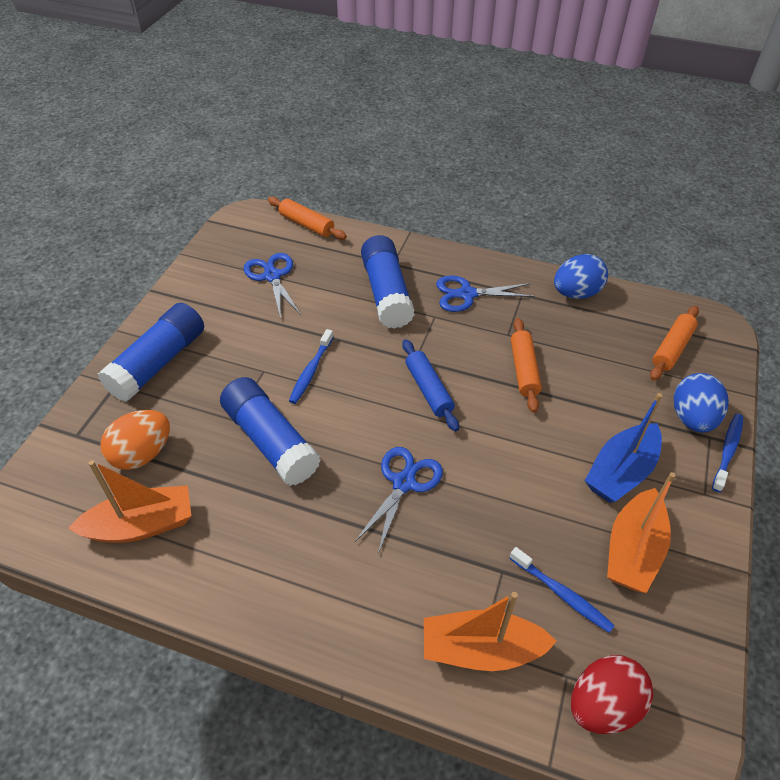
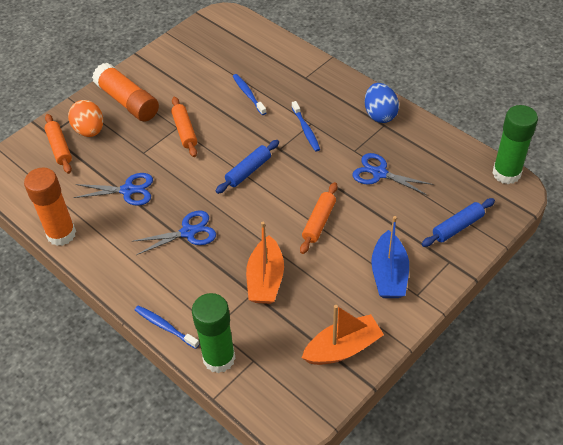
blue egg: [554,254,608,299] [674,373,729,433] = 2 -> [365,83,399,123] = 1
blue glue stick: [98,303,204,402] [220,377,321,486] [361,235,415,329] = 3 -> none = 0
blue rolling pin: [402,339,459,432] = 1 -> [216,140,279,194] [422,198,495,247] = 2
green glue stick: none = 0 -> [192,293,236,373] [492,105,538,184] = 2
orange boat: [68,460,191,543] [424,592,557,671] [607,472,676,593] = 3 -> [246,222,284,304] [302,305,384,365] = 2
orange glue stick: none = 0 -> [24,167,76,246] [92,63,159,122] = 2
red egg: [571,655,653,734] = 1 -> none = 0

